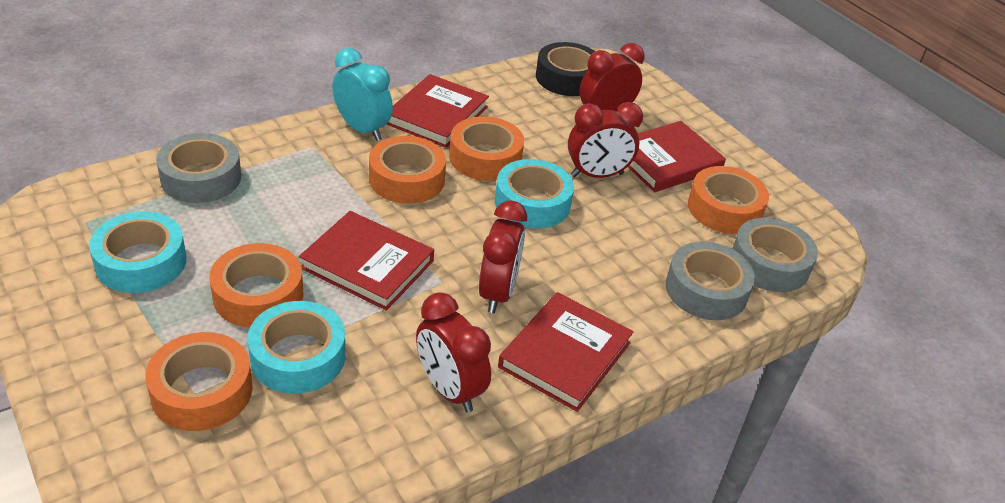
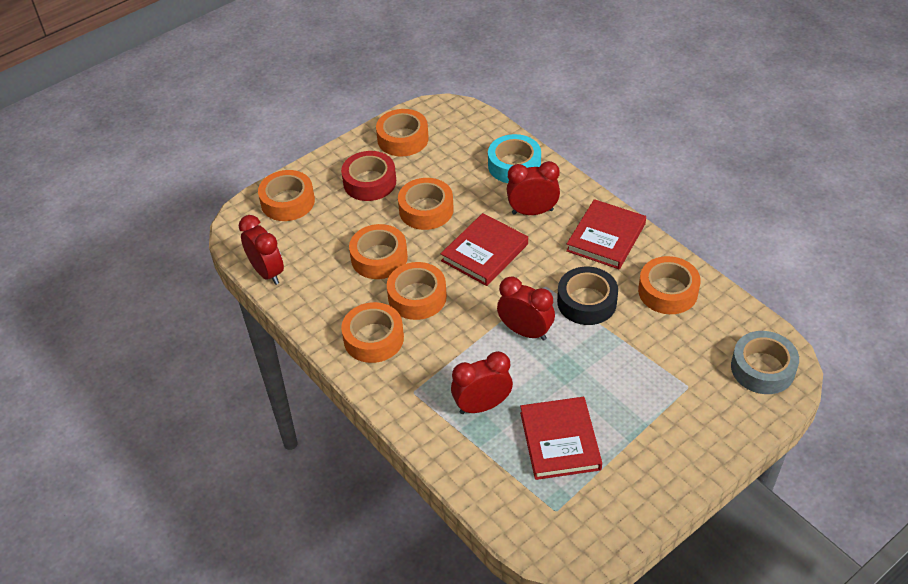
grey tape: [156,133,241,203] [666,242,755,320] [732,218,818,292] = 3 -> [731,331,799,394] = 1
orange tape: [145,332,253,431] [209,243,303,328] [369,136,446,204] [449,116,524,181] [688,166,769,234] = 5 -> [258,170,315,221] [341,302,404,363] [349,224,408,279] [376,109,429,157] [387,262,447,320] [398,178,454,230] [638,256,701,314] = 7
red book: [299,211,434,311] [386,74,489,148] [498,292,634,412] [628,121,726,192] = 4 -> [441,213,528,286] [520,397,602,480] [566,199,646,269] = 3
red tape: none = 0 -> [341,151,396,201] = 1
turquoise clock: [332,48,393,141] = 1 -> none = 0
turquoise tape: [89,211,187,293] [247,301,346,394] [495,159,574,229] = 3 -> [488,134,541,183] = 1

